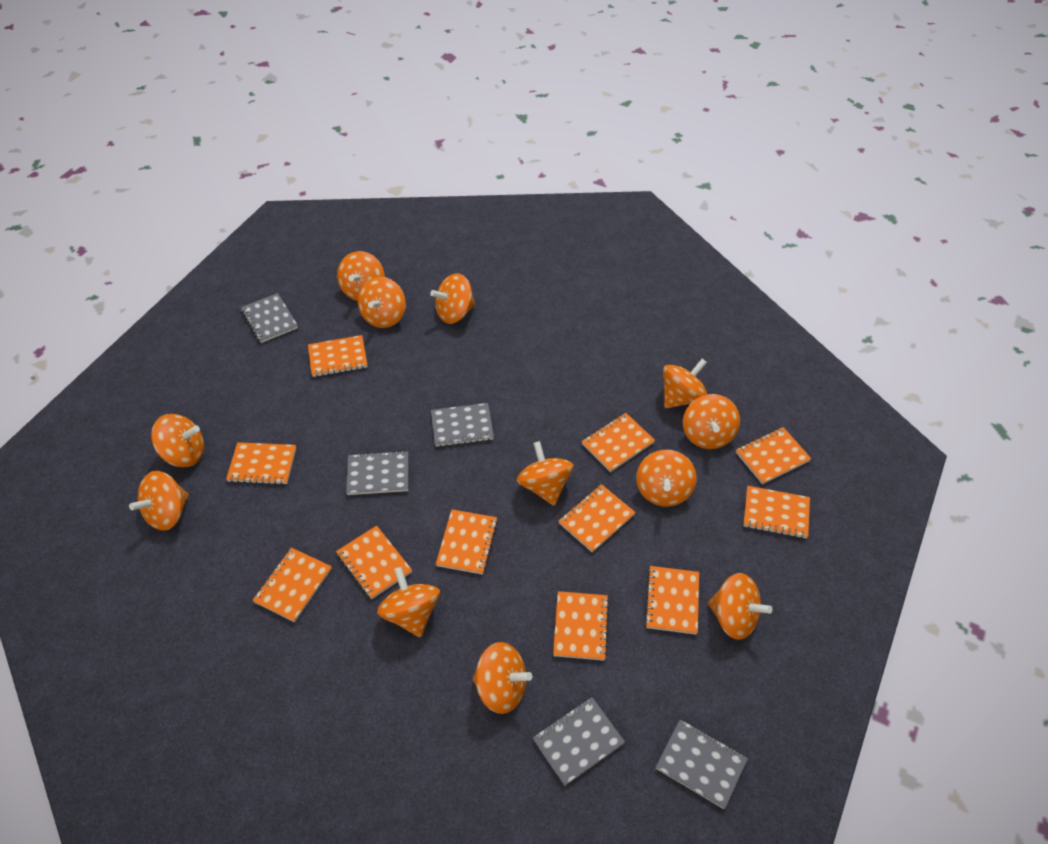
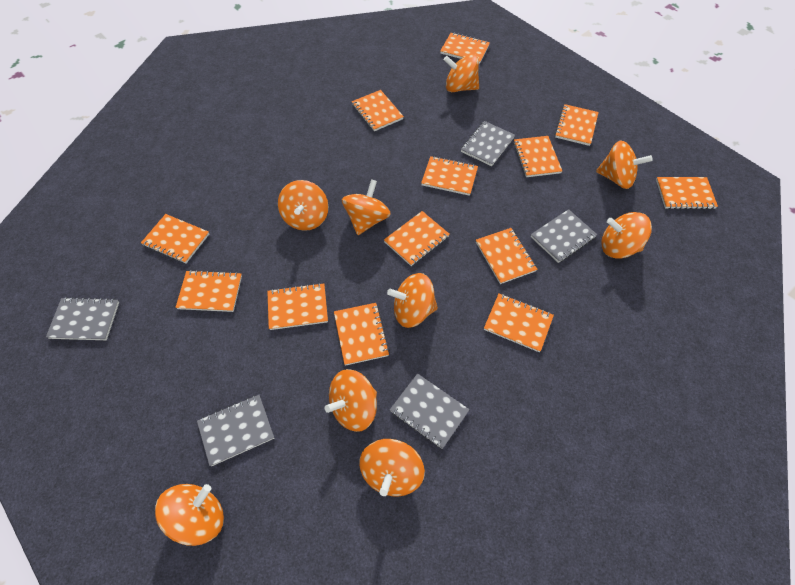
orange notebook: [226,442,296,485] [252,547,332,622] [308,335,367,377] [336,526,412,599] [436,509,498,575] [553,591,609,661] [559,484,636,552] [582,413,655,472] [644,566,699,635] [736,427,811,484] [743,486,810,539] = 11 -> [141,214,209,263] [175,270,242,312] [267,283,328,330] [334,303,390,366] [352,90,404,131] [384,211,450,266] [421,156,478,196] [440,33,490,64] [476,228,537,284] [484,294,554,352] [513,136,562,177] [555,104,599,146] [656,177,718,209] = 13
orange spinning top: [129,471,189,531] [151,414,204,467] [337,251,385,301] [358,277,406,328] [377,567,440,637] [430,273,475,324] [473,642,532,714] [517,441,574,506] [636,450,697,507] [663,359,707,408] [683,394,740,449] [708,573,772,640] = 12 -> [155,484,224,546] [278,180,328,231] [325,369,377,432] [342,179,391,235] [359,439,425,496] [387,273,438,328] [444,54,479,92] [596,141,653,189] [601,212,652,259] = 9

